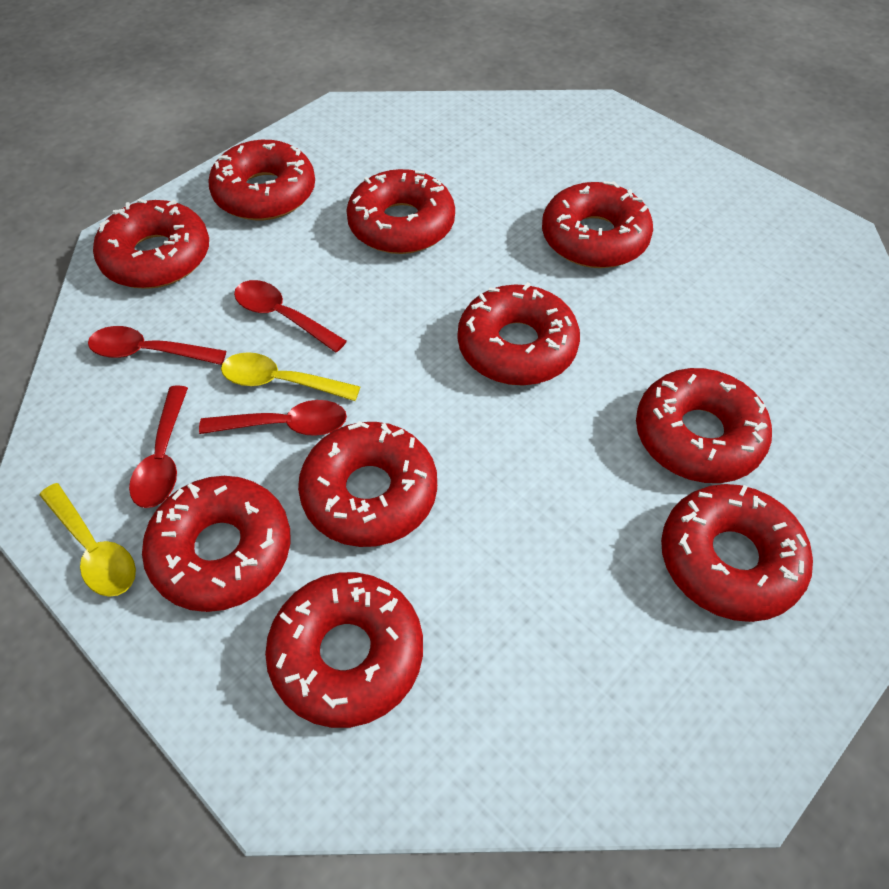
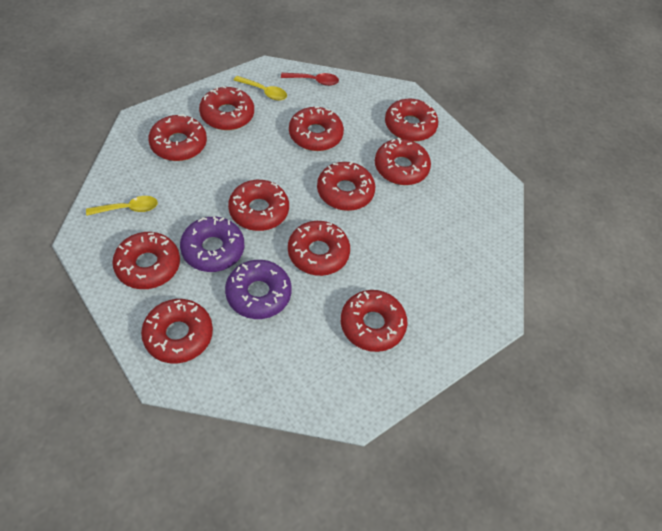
purple donut: none = 0 -> [180,216,244,272] [225,260,292,319] = 2
red donut: [93,199,209,289] [142,476,290,612] [208,140,315,220] [265,572,423,728] [298,421,437,547] [346,169,455,254] [458,282,580,386] [542,181,653,268] [636,368,772,483] [661,484,813,622] = 10 -> [112,232,180,289] [141,299,213,363] [148,114,207,161] [199,86,254,130] [228,180,289,231] [288,221,350,276] [289,106,344,151] [317,161,375,211] [341,290,407,352] [375,138,431,185] [385,99,438,141] = 11
red spoon: [88,326,226,365] [129,386,188,508] [199,400,347,436] [234,280,347,353] = 4 -> [281,73,339,86] = 1

